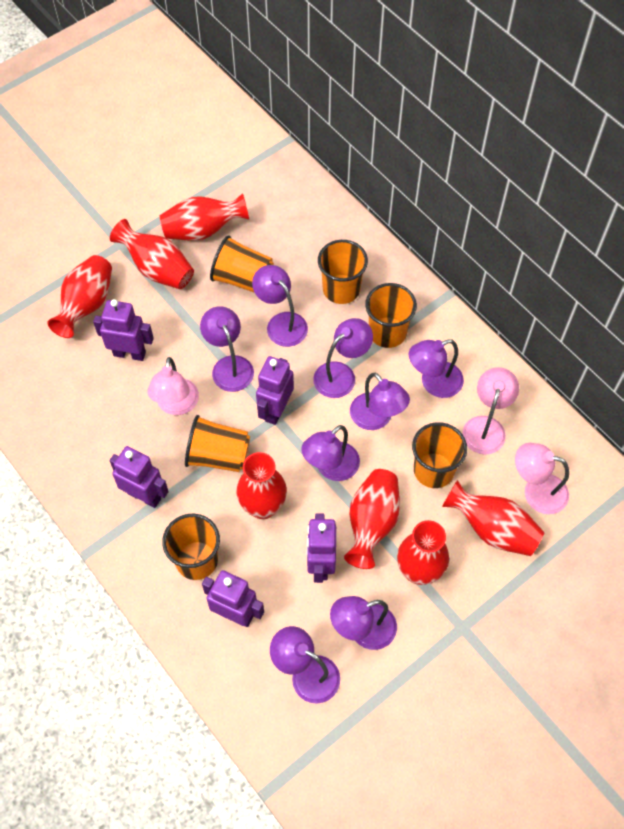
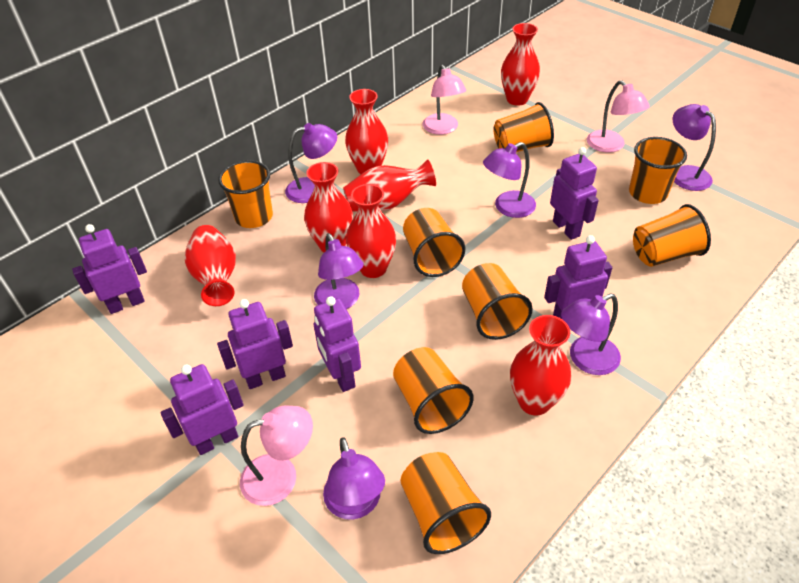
orange cup: [162,513,220,580] [185,415,250,472] [210,235,274,293] [318,240,368,304] [365,283,417,348] [412,422,467,488] = 6 -> [218,160,273,228] [393,347,474,434] [401,452,491,554] [403,208,465,277] [462,263,533,340] [494,102,554,152] [629,137,687,204] [633,204,711,267] = 8
purple lamp: [200,306,254,392] [252,265,308,347] [270,626,340,704] [301,425,360,481] [313,318,373,398] [330,596,397,650] [350,373,410,430] [409,339,464,398] = 8 -> [285,123,337,203] [314,233,364,309] [323,437,385,520] [483,142,536,218] [561,294,621,375] [672,104,716,191] = 6
purple robot: [93,299,154,361] [110,446,169,508] [202,570,264,627] [256,356,294,425] [307,513,336,583] = 5 -> [72,224,147,314] [161,364,244,455] [217,299,293,389] [314,296,361,392] [544,235,612,320] [550,147,599,240] = 6

